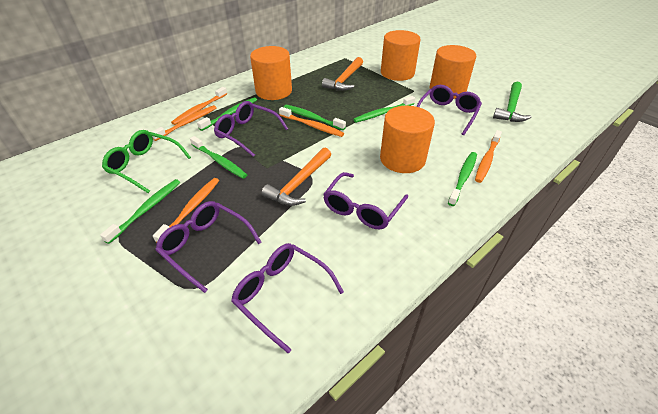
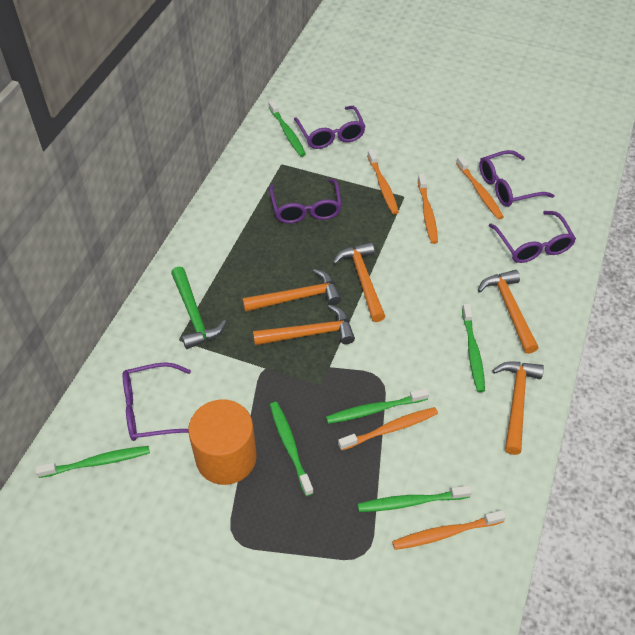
green glasses: [102,130,191,193] = 1 -> none = 0
orange cylinder: [250,46,292,100] [380,106,435,173] [381,30,420,81] [430,45,476,99] = 4 -> [188,400,257,485] = 1
orange hammer: [262,148,331,206] [322,57,363,91] = 2 -> [242,269,341,312] [253,304,355,345] [333,242,386,322] [478,270,539,354] [492,362,544,455] = 5

